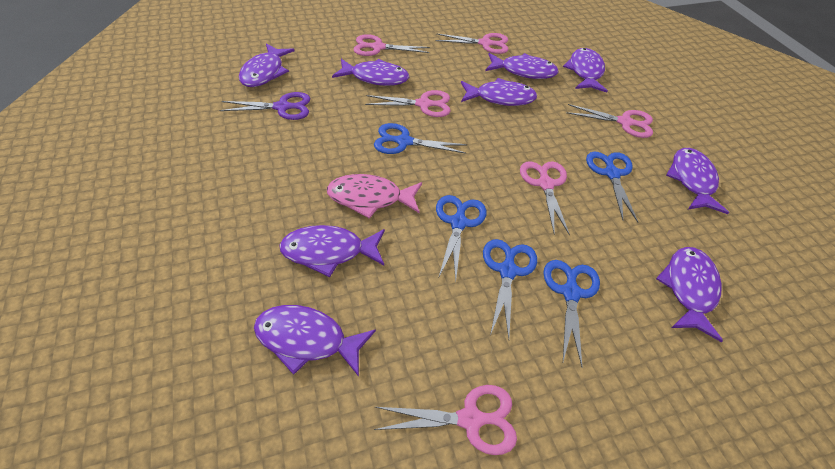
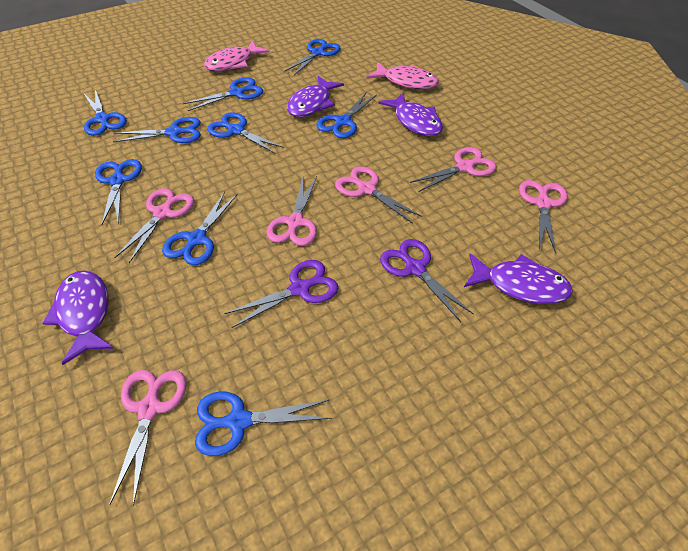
blue scissors: [374,123,467,154] [436,195,487,281] [483,239,537,339] [543,260,600,367] [586,152,638,222] = 5 -> [84,89,127,136] [95,159,142,225] [113,117,200,143] [162,191,237,265] [183,77,263,111] [195,391,332,456] [207,112,284,154] [284,39,341,75] [316,93,377,138] = 9
pink fish: [327,174,422,219] = 1 -> [204,40,269,71] [367,62,439,89] = 2
purple fish: [239,44,295,87] [254,305,376,377] [279,225,385,277] [332,59,409,86] [461,78,537,106] [485,53,559,79] [563,48,608,92] [656,247,723,342] [666,148,729,214] = 9 -> [42,270,114,365] [287,76,344,117] [378,92,443,136] [464,254,573,304] = 4
purple scissors: [219,92,310,120] = 1 -> [224,260,338,328] [380,239,474,322] = 2

